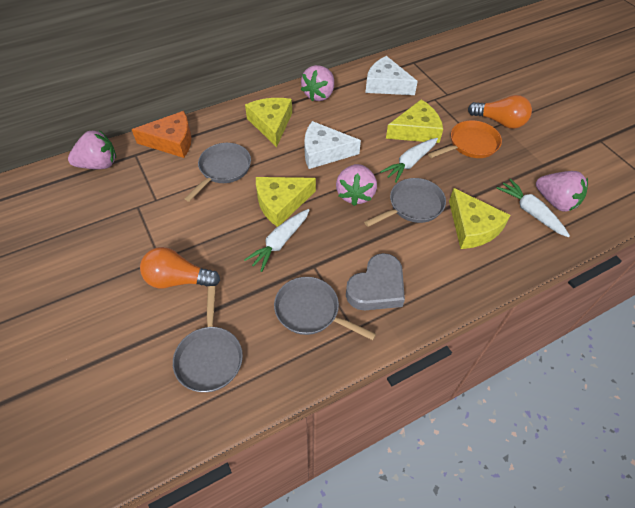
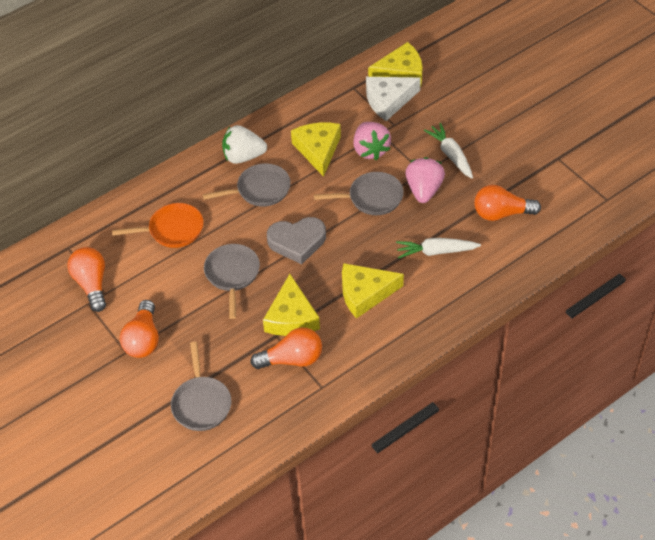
orange cheese: [131,111,192,158] = 1 -> none = 0
orange light bulb: [140,247,220,288] [468,95,532,129] = 2 -> [67,247,106,312] [120,300,159,358] [251,328,322,369] [474,185,541,221] = 4
pink strawberry: [68,130,116,169] [301,65,334,101] [336,164,377,206] [536,171,588,212] = 4 -> [353,122,391,160] [405,157,445,203] = 2
white carrot: [244,209,309,272] [380,138,438,183] [496,179,570,237] = 3 -> [396,238,481,259] [424,123,473,178] = 2
white cheese: [304,121,361,169] [365,56,418,95] = 2 -> [366,77,421,121] = 1
white strawberry: none = 0 -> [222,125,267,164] = 1

